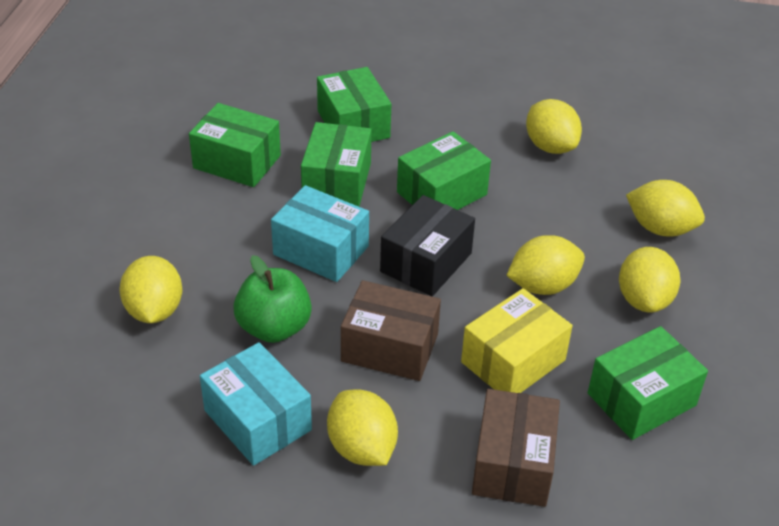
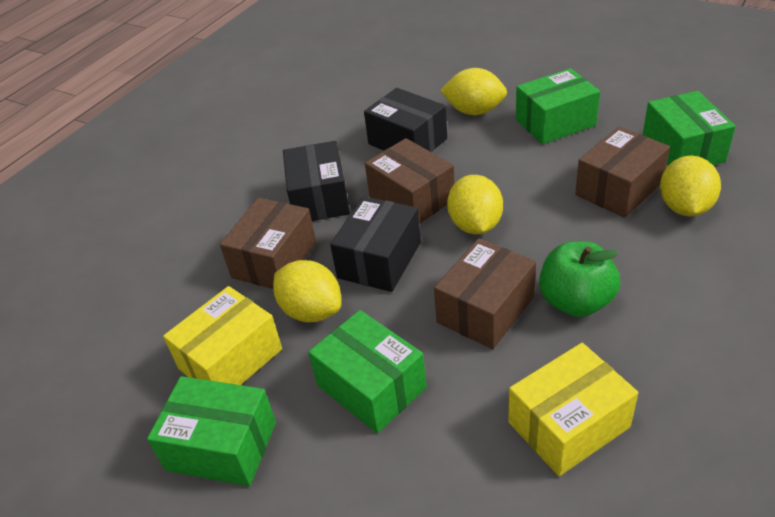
black box: [380,195,475,296] = 1 -> [283,141,350,221] [330,196,421,292] [364,88,447,152] = 3
brown box: [341,280,441,381] [472,389,560,507] = 2 -> [220,198,316,289] [365,138,455,224] [434,238,536,349] [575,127,670,218] = 4
green box: [189,103,281,187] [301,122,372,207] [317,67,391,142] [397,131,491,210] [588,326,708,440] = 5 -> [147,376,276,486] [308,310,427,433] [516,68,600,144] [643,91,736,166] = 4
turquoise box: [200,342,312,466] [271,185,369,282] = 2 -> none = 0
yellow box: [461,288,573,393] = 1 -> [163,286,282,385] [508,343,638,476] = 2
yellow lemon: [119,256,182,323] [327,389,398,466] [506,235,585,295] [526,99,582,154] [619,247,680,313] [626,180,705,236] = 6 -> [273,260,341,322] [440,68,507,115] [447,175,503,234] [660,156,721,216] = 4

